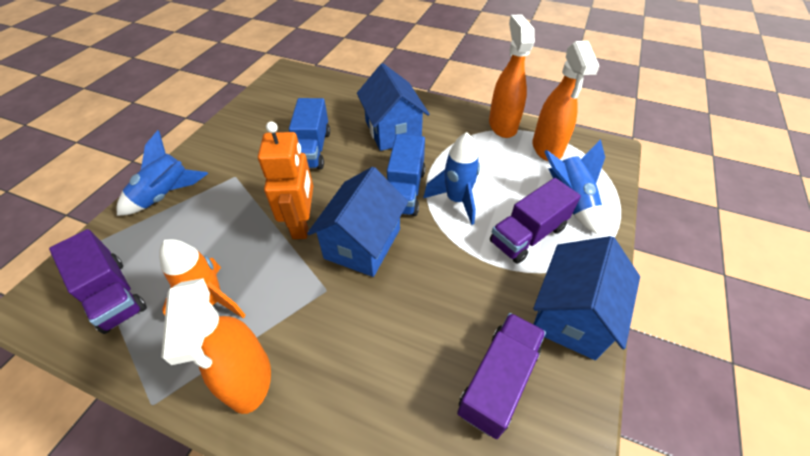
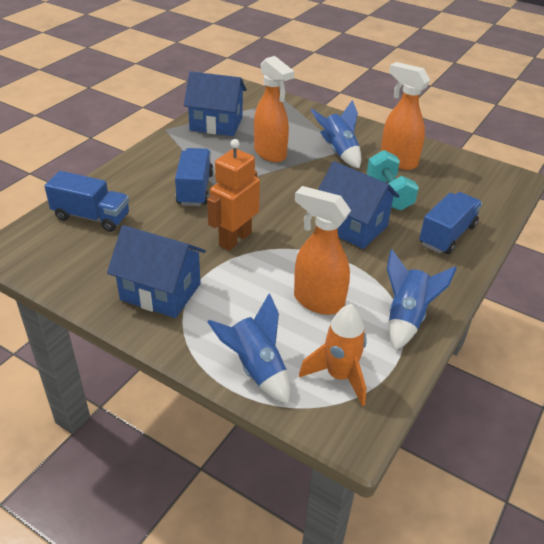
blue truck: [289,98,330,170] [387,134,426,216] = 2 -> [44,171,129,232] [175,148,213,206] [419,192,482,254] = 3
purple truck: [49,229,147,334] [457,313,546,439] [490,178,581,264] = 3 -> none = 0
turquoise dumbbell: none = 0 -> [367,150,419,211] = 1

